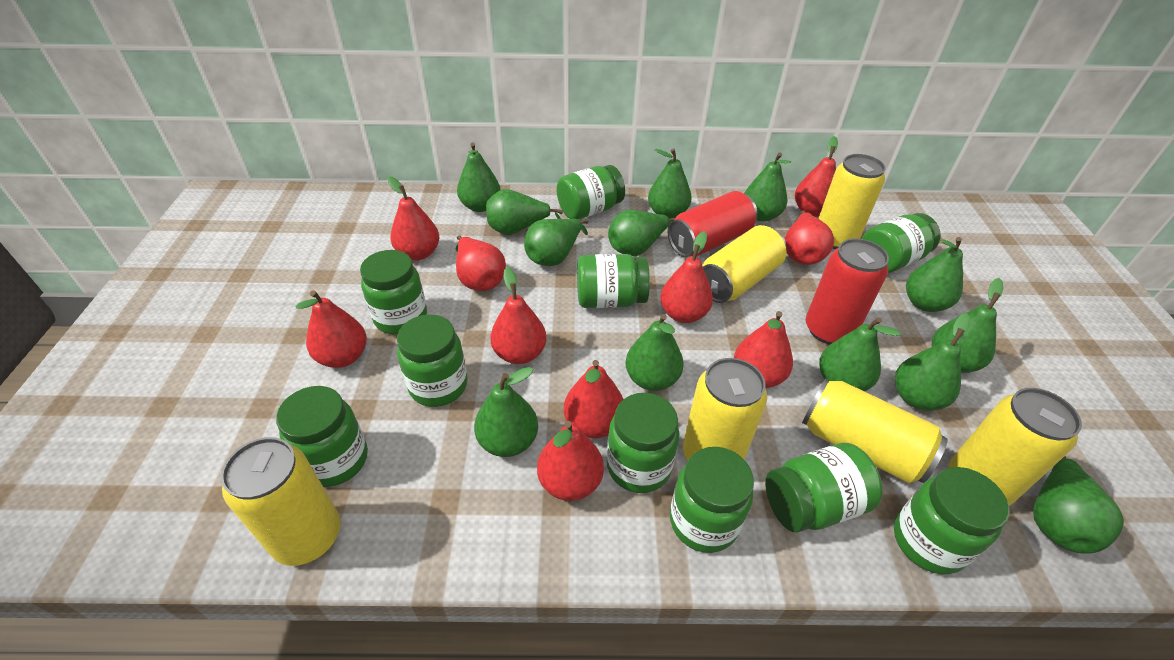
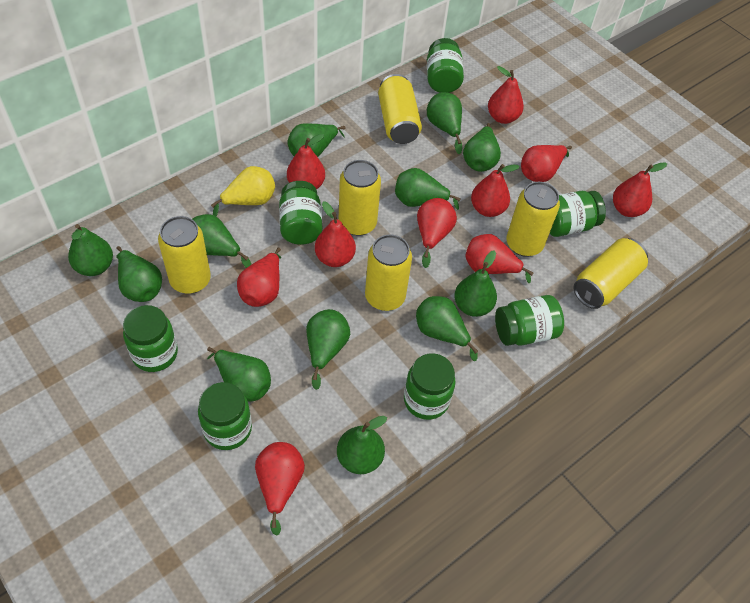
green jar: [276,386,368,487] [360,250,427,334] [397,314,468,407] [557,165,625,220] [577,254,650,308] [607,393,679,493] [670,447,754,553] [765,443,883,533] [862,213,941,273] [894,467,1010,574] = 10 -> [123,305,178,372] [198,382,252,450] [279,181,322,245] [404,353,456,420] [427,38,464,93] [495,295,564,346] [550,191,606,237] = 7
green pear: [457,142,501,212] [474,367,538,457] [486,189,563,235] [524,219,588,266] [608,210,675,256] [625,314,684,391] [648,148,692,219] [744,152,791,222] [819,317,901,391] [895,313,970,411] [906,237,963,312] [932,278,1003,373] [1033,456,1124,554] = 13 -> [68,224,113,276] [116,246,162,302] [192,214,251,268] [207,347,271,402] [287,123,345,157] [306,309,350,390] [337,416,387,474] [395,168,461,210] [416,296,478,361] [427,92,462,154] [454,250,497,317] [463,123,501,172] = 12
red can: [668,191,758,257] [806,238,889,345] = 2 -> none = 0
yellow pear: none = 0 -> [211,166,275,216] = 1

